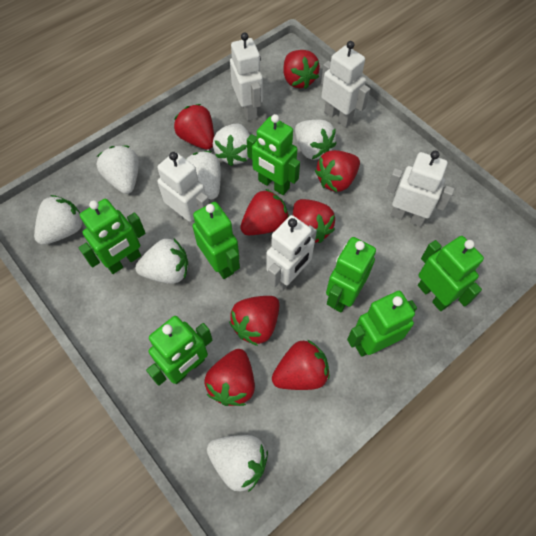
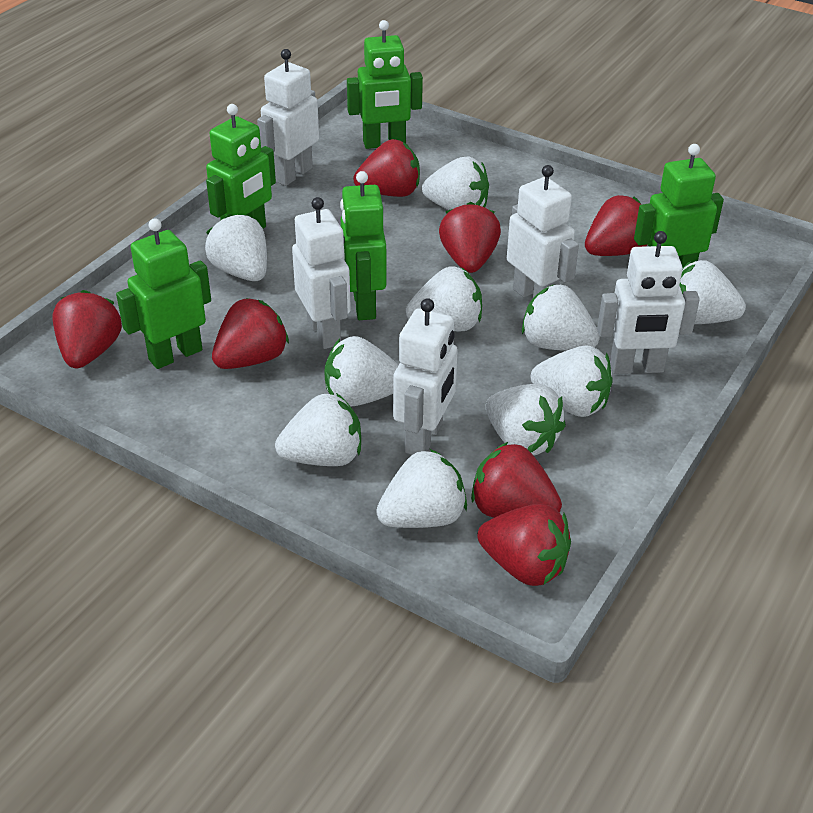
green robot: [79,199,145,274] [146,316,212,386] [193,202,240,279] [247,114,300,195] [326,237,376,312] [347,291,417,357] [418,236,484,311] = 7 -> [116,218,211,369] [206,104,276,229] [340,171,386,320] [347,20,423,149] [634,144,724,267] = 5
red strawberry: [174,104,214,150] [204,349,255,406] [229,296,280,346] [240,189,289,235] [272,340,330,390] [283,50,320,89] [293,199,335,243] [315,150,360,192] = 8 -> [52,290,122,368] [212,298,289,369] [353,139,420,197] [439,202,501,273] [471,442,562,518] [477,504,571,586] [585,195,648,256] = 7
white strawberry: [34,195,82,245] [97,146,139,194] [135,239,188,284] [186,151,221,199] [207,435,268,492] [213,124,250,166] [295,120,337,160] = 7 -> [205,214,267,281] [275,393,361,466] [324,336,398,406] [376,449,467,528] [406,266,482,332] [422,156,489,210] [486,384,566,456] [522,284,600,351] [531,345,612,417] [679,260,746,324] = 10

